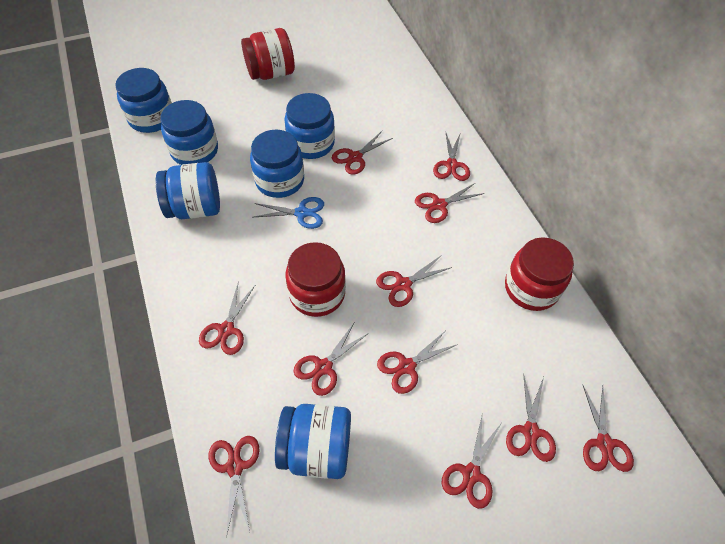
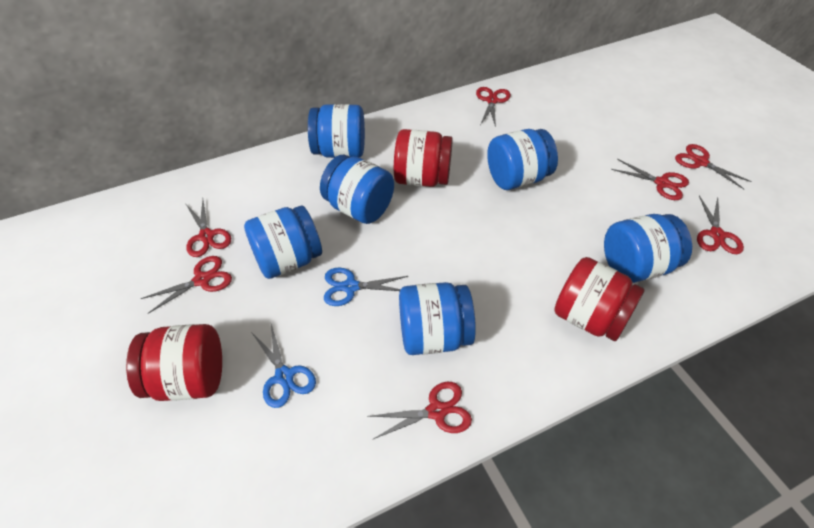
blue scissors: [254,197,324,229] = 1 -> [251,324,316,408] [324,268,408,306] = 2
red scissors: [199,281,255,355] [209,436,259,537] [294,323,369,396] [332,131,393,175] [376,256,452,307] [377,331,458,394] [415,183,485,223] [433,131,470,181] [442,417,501,509] [506,373,556,462] [582,384,634,472] = 11 -> [140,256,232,314] [185,200,231,257] [367,382,472,439] [476,87,511,127] [611,159,689,200] [675,144,752,189] [697,196,744,254] = 7

